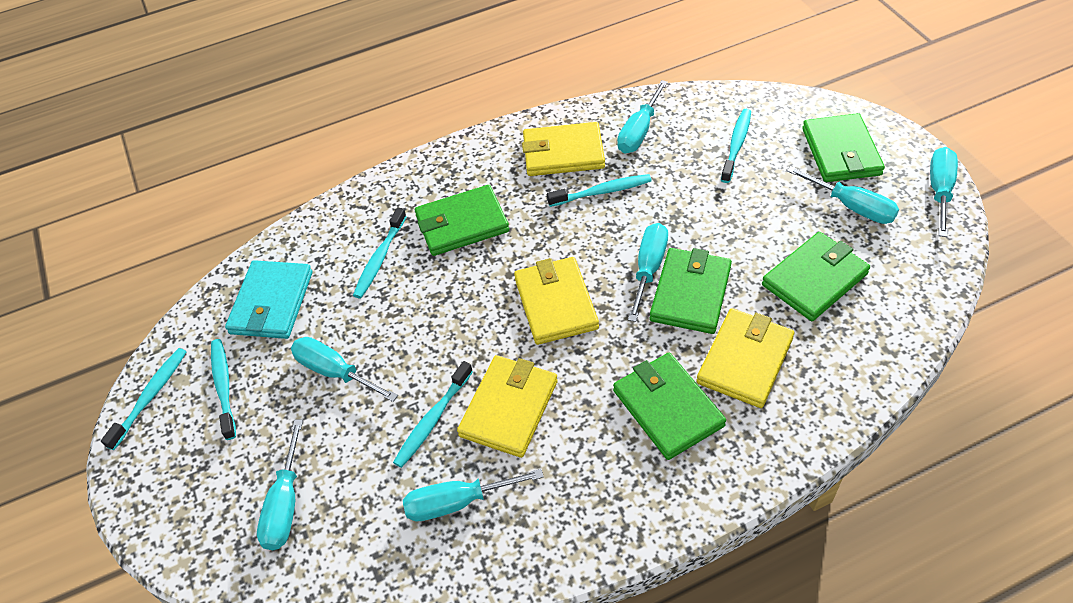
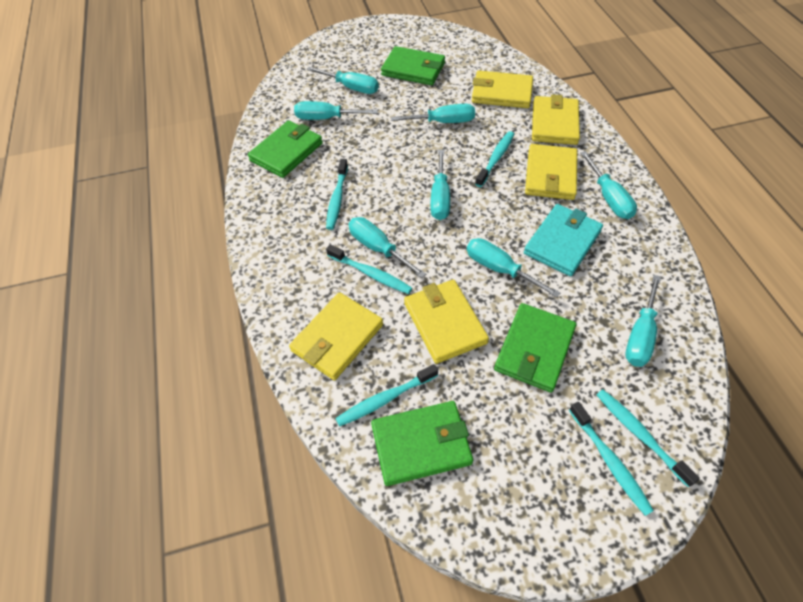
green wallet: [415,185,509,256] [613,353,726,460] [650,248,732,334] [762,232,870,321] [802,113,885,182] = 5 -> [248,120,323,178] [371,401,473,486] [381,46,445,85] [494,303,576,392] = 4
turquoise screwdriver: [257,420,303,550] [291,337,398,402] [403,469,544,521] [617,80,668,153] [628,223,668,322] [787,166,899,224] [930,147,958,237] = 7 -> [294,101,377,120] [307,67,379,94] [348,217,426,278] [391,104,475,123] [431,150,450,220] [467,238,560,298] [580,151,637,219] [625,275,661,367] = 8
yellow wallet: [457,355,558,458] [514,257,599,345] [522,122,605,176] [696,308,795,408] = 4 -> [289,292,383,380] [404,280,489,364] [472,71,533,108] [525,144,577,200] [532,94,580,145] = 5

